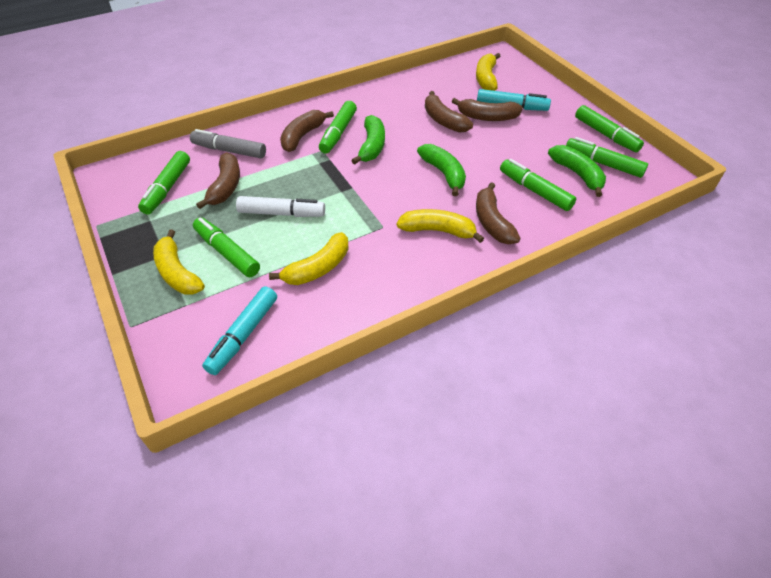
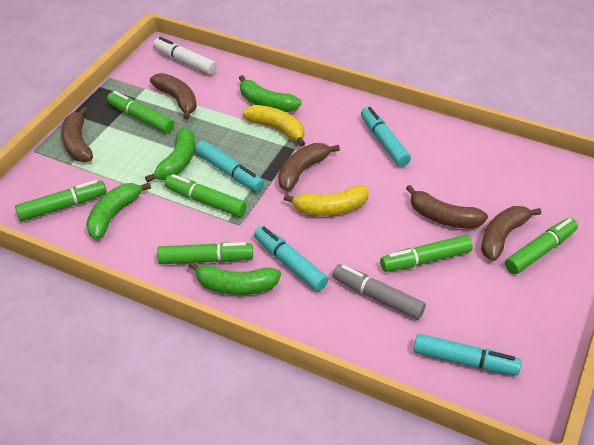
green banana: [351,115,385,165] [417,144,466,196] [548,145,606,197] = 3 -> [86,183,151,240] [145,128,195,182] [188,261,281,295] [239,75,302,112] = 4
turquoise marker: [202,286,277,375] [477,89,551,111] = 2 -> [195,140,264,192] [254,226,328,291] [361,107,411,167] [414,334,522,375] = 4
yellow banana: [153,229,205,294] [269,232,348,285] [397,209,484,243] [476,53,500,91] = 4 -> [242,105,305,147] [284,185,369,216] = 2

